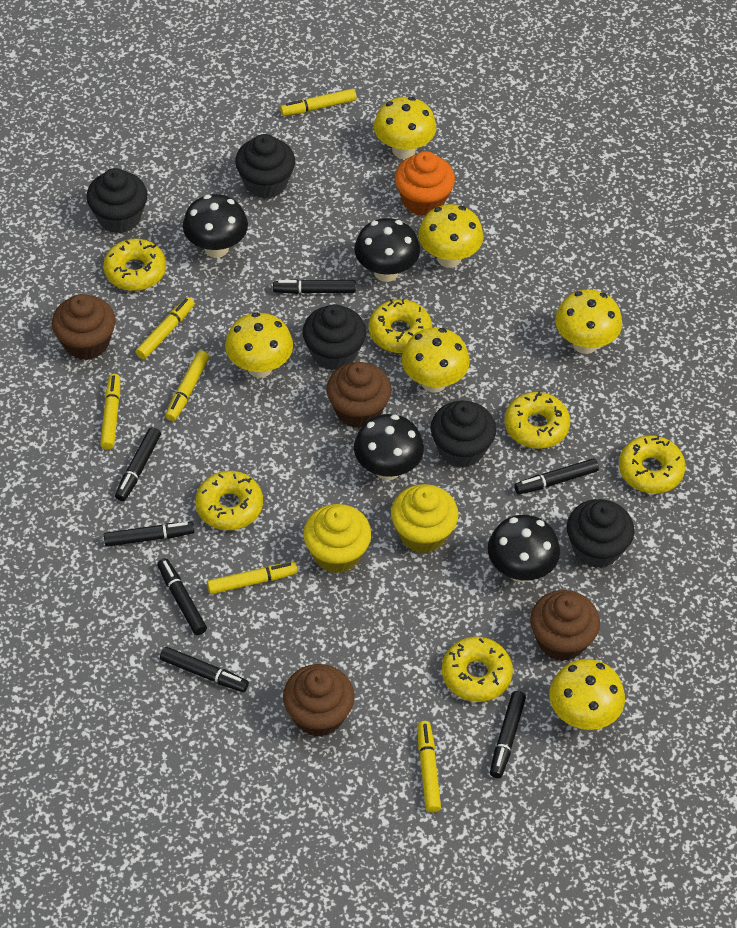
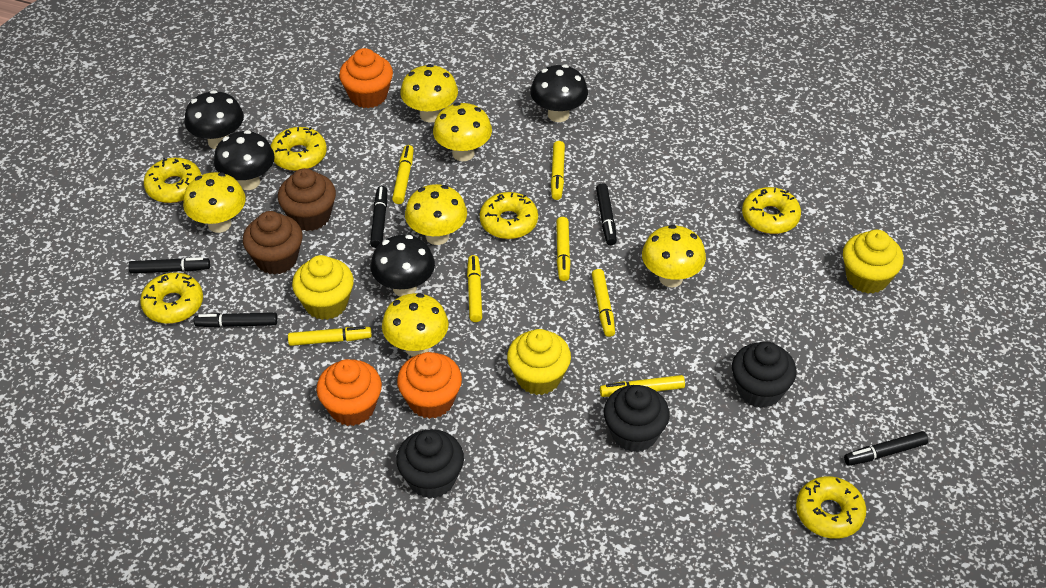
black cupcake: [86,168,148,233] [235,134,295,199] [302,304,366,370] [431,401,496,468] [567,499,634,568] = 5 -> [396,429,464,499] [604,385,670,452] [732,342,797,408] = 3
black marker: [104,522,194,547] [115,427,161,501] [157,558,207,635] [160,647,249,692] [273,279,356,294] [490,691,526,778] [514,458,599,494] = 7 -> [129,257,210,274] [194,312,277,328] [370,186,387,248] [596,183,617,245] [844,431,928,466] = 5
brown cupcake: [52,294,116,360] [283,664,355,737] [327,362,391,428] [530,590,600,661] = 4 -> [243,211,303,275] [278,168,336,231] = 2
orange cupcake: [395,151,455,216] = 1 -> [317,359,382,426] [339,48,393,108] [397,352,462,419] = 3
yellow cupcake: [303,504,372,574] [391,484,459,553] = 2 -> [292,255,354,320] [507,329,571,395] [843,230,904,294] = 3
yellow marker: [100,374,120,449] [136,297,195,359] [165,350,209,421] [207,562,298,594] [280,89,356,116] [418,721,441,812] = 6 -> [288,326,372,346] [392,145,414,204] [467,255,482,322] [551,141,565,200] [556,217,571,281] [592,269,615,337] [600,375,685,397] = 7

